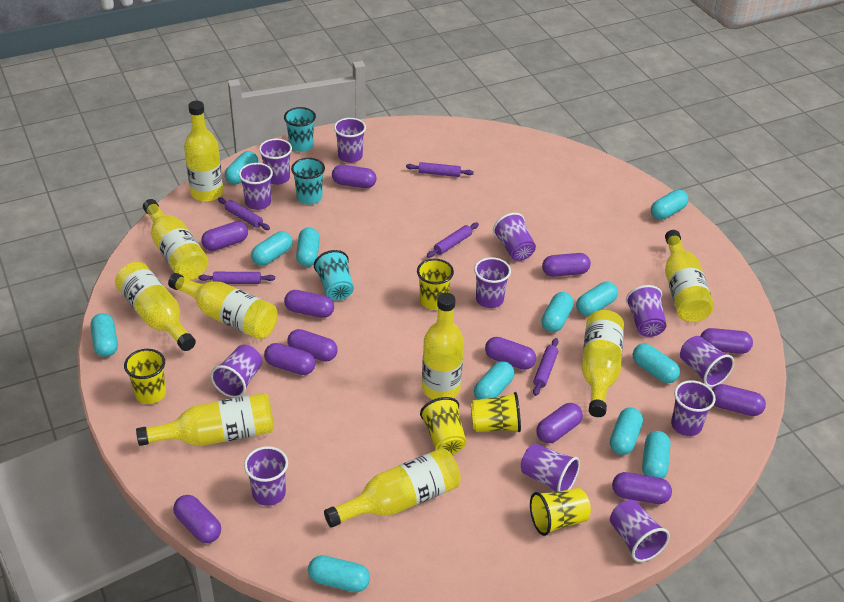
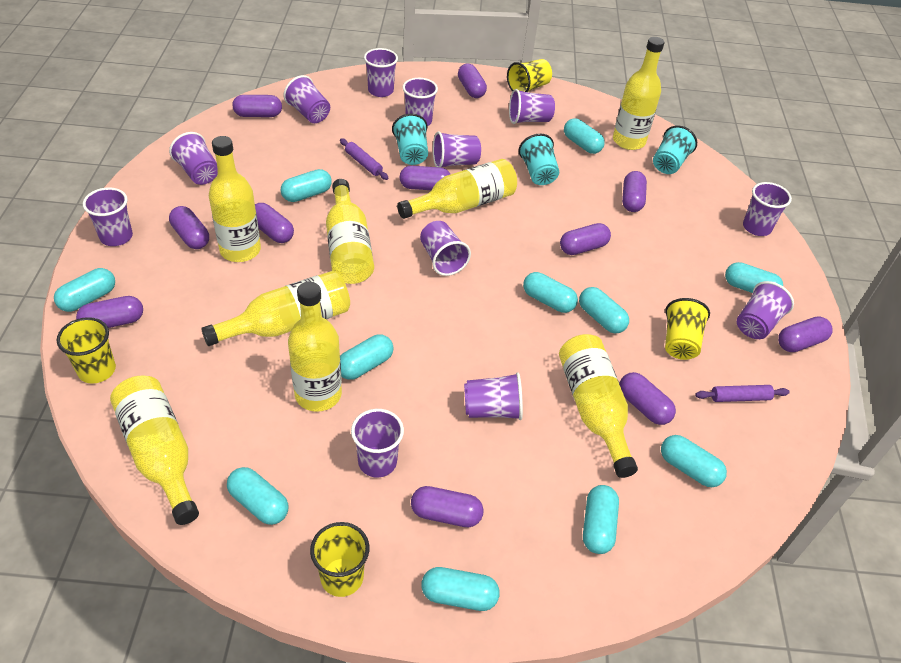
purple capsule: [173,495,221,543] [201,221,248,251] [264,343,315,375] [284,290,334,318] [287,329,338,361] [332,165,377,188] [485,337,536,370] [536,403,583,443] [542,253,591,277] [612,472,672,504] [700,328,753,354] [712,384,766,416] = 12 -> [76,296,143,328] [169,206,209,249] [232,95,282,117] [255,203,294,243] [400,166,450,190] [411,486,483,527] [458,64,487,98] [560,223,611,255] [619,372,676,425] [622,171,647,212] [778,317,833,352] = 11
purple rolling pin: [199,272,275,284] [218,198,270,230] [406,162,474,177] [427,223,479,258] [533,338,559,396] = 5 -> [340,138,388,180] [695,385,790,402] = 2
turquoise capsule: [91,313,118,357] [225,151,259,185] [251,231,293,266] [296,227,320,267] [308,555,370,592] [474,361,514,400] [541,292,574,332] [576,282,618,316] [610,408,643,455] [633,343,680,383] [642,431,671,479] [651,190,689,220] = 12 -> [54,268,115,312] [227,467,288,525] [281,169,332,202] [340,334,394,380] [421,567,500,611] [523,272,578,313] [564,118,605,154] [579,287,629,333] [583,485,619,554] [661,435,727,487] [725,262,783,293] = 11
yellow bottle: [115,262,196,351] [136,393,274,446] [143,199,209,280] [168,273,278,339] [184,101,223,202] [324,448,461,528] [422,293,464,400] [582,310,624,417] [665,230,714,322] = 9 -> [110,376,199,525] [201,271,350,346] [209,136,261,262] [288,282,342,412] [326,179,374,284] [397,159,517,219] [559,334,638,478] [613,37,665,150] = 8
yellow cup: [124,349,166,404] [417,259,454,310] [420,397,466,454] [471,392,521,432] [530,488,591,536] = 5 -> [56,317,116,384] [310,522,369,597] [507,59,552,92] [665,298,710,360] = 4

